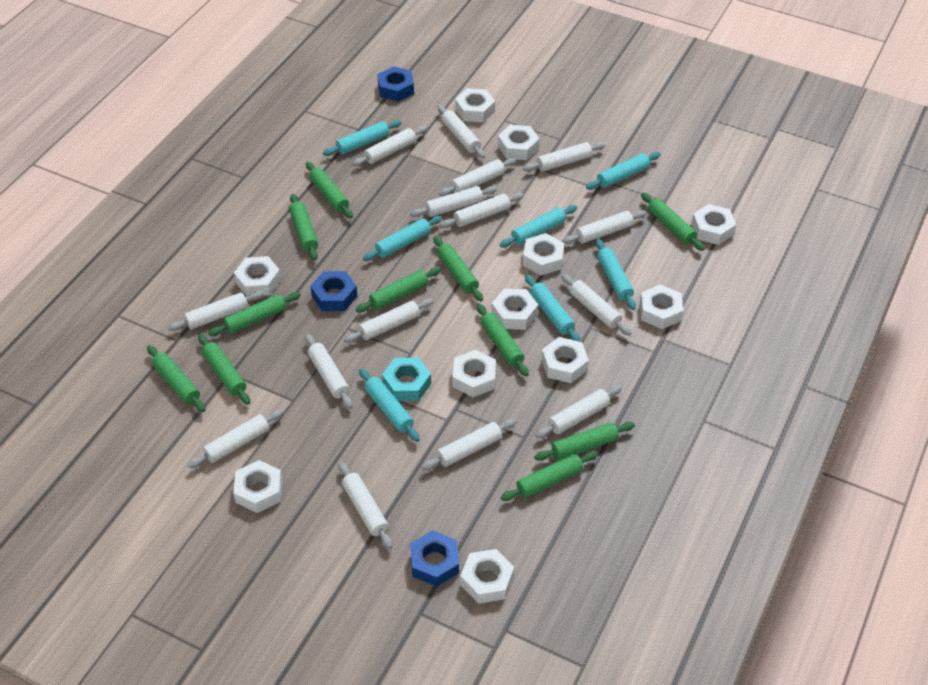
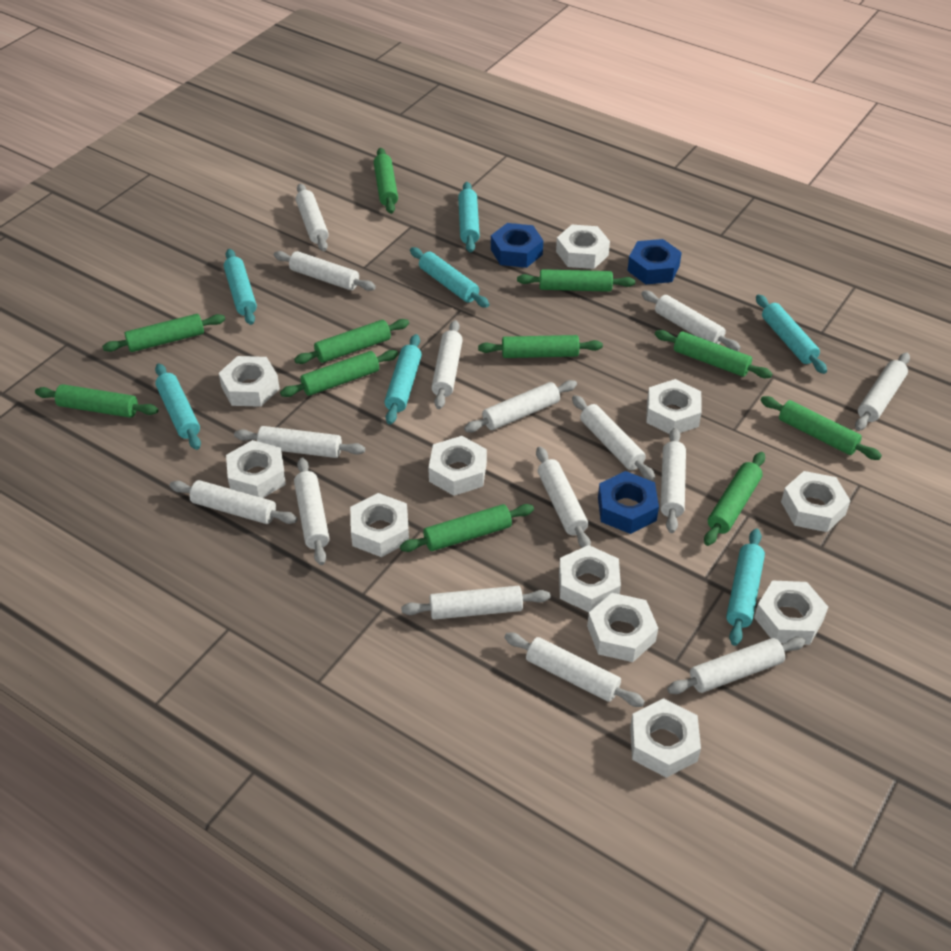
turquoise nut: [382,358,431,401] = 1 -> none = 0

